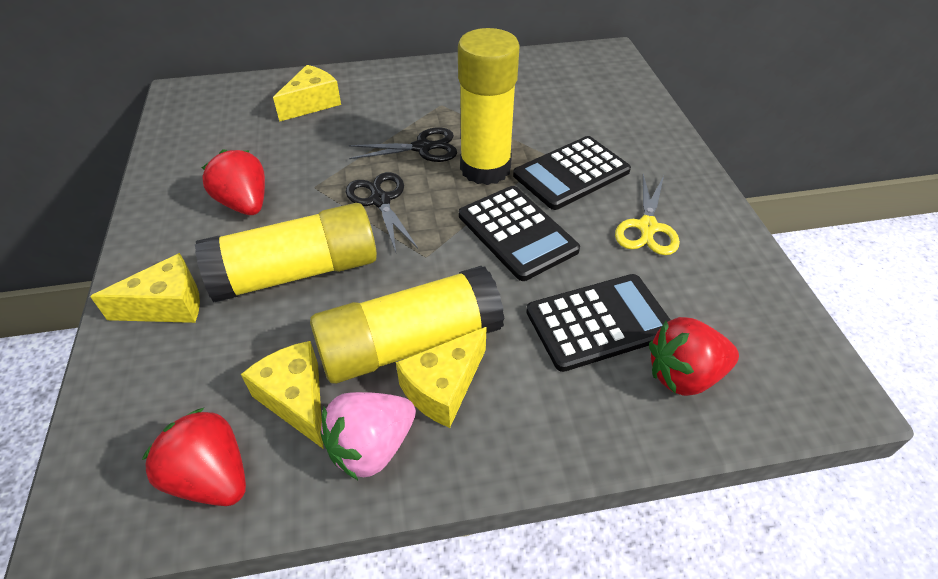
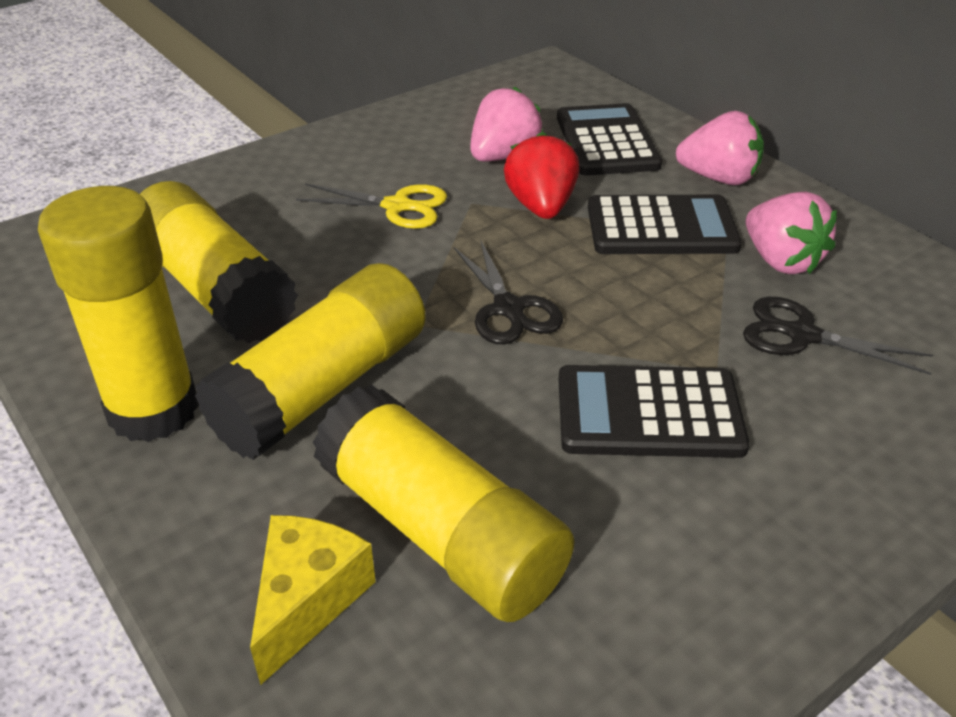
pink strawberry: [321,392,416,480] = 1 -> [470,86,543,162] [676,111,764,185] [746,192,837,274] = 3
red strawberry: [142,408,246,506] [202,149,265,215] [649,317,739,396] = 3 -> [504,132,579,219] = 1
yellow cheese: [90,253,200,323] [241,341,323,448] [273,65,341,122] [396,327,487,428] = 4 -> [250,515,376,685] = 1
yellow glue stick: [195,203,377,302] [310,266,505,384] [458,28,520,185] = 3 -> [38,186,199,442] [140,181,298,344] [195,263,426,460] [313,385,575,622] = 4

